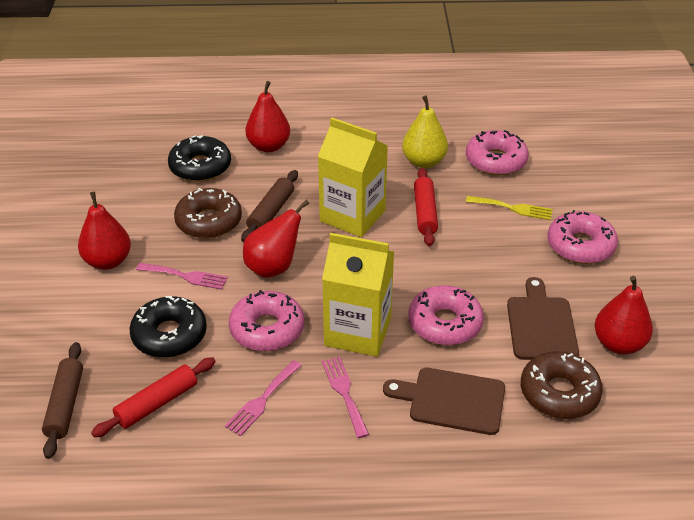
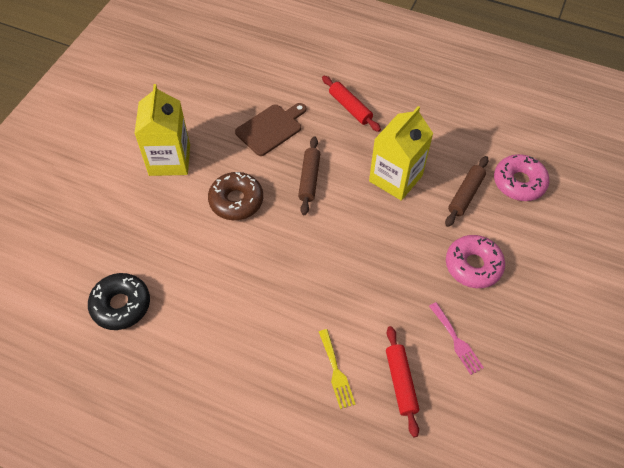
black donut: [129,296,207,358] [168,135,231,182] = 2 -> [88,273,150,330] = 1
brown cutting board: [383,368,505,435] [507,277,579,360] = 2 -> [235,103,306,156] = 1
brown donut: [174,188,242,239] [521,351,603,419] = 2 -> [208,172,263,220] = 1
pink donut: [229,290,304,352] [408,285,484,346] [466,130,529,176] [547,210,618,264] = 4 -> [446,235,505,288] [494,154,549,201] = 2
pink fork: [136,263,228,290] [225,360,302,436] [322,357,369,438] = 3 -> [429,302,484,375] = 1
red pear: [78,192,131,270] [243,200,309,278] [246,81,290,153] [595,276,653,355] = 4 -> none = 0
yellow pear: [402,96,448,168] = 1 -> none = 0

